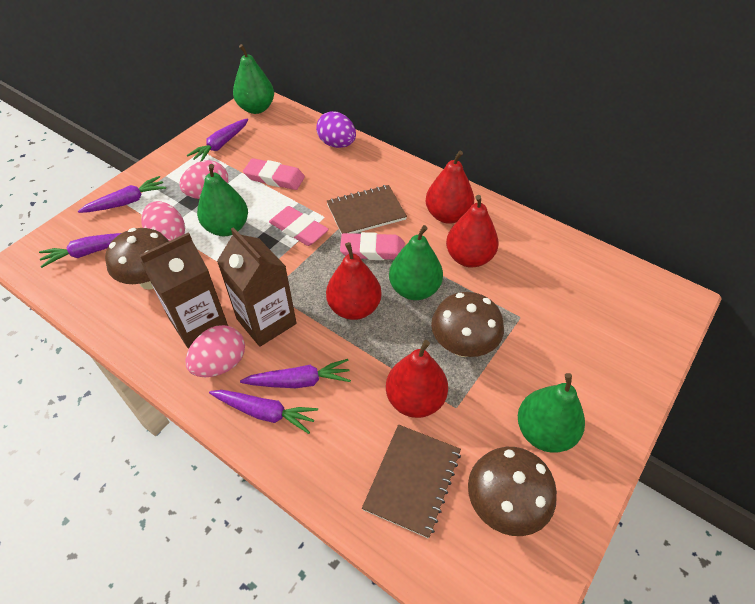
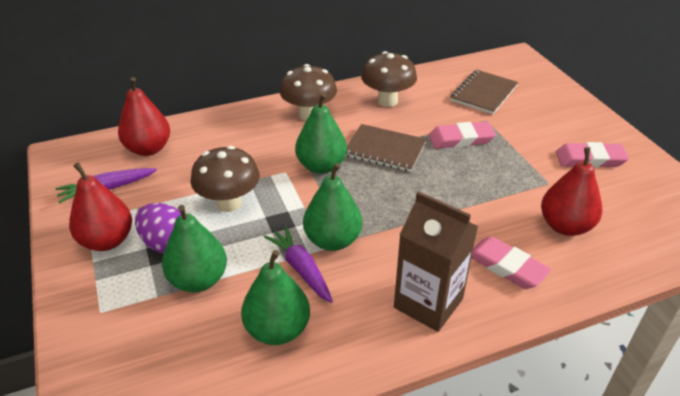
brown carton: [140,232,228,349] [217,227,297,347] = 2 -> [394,191,478,332] = 1
pink egg: [142,201,185,241] [179,160,228,199] [185,325,245,377] = 3 -> none = 0
purple carrot: [39,233,121,268] [78,176,166,213] [187,118,248,161] [209,390,318,434] [240,359,351,388] = 5 -> [55,168,157,204] [264,226,333,303] = 2
red pear: [326,242,382,320] [386,340,448,418] [425,151,474,224] [446,195,499,268] = 4 -> [69,163,132,251] [118,77,170,156] [541,147,602,236] = 3

